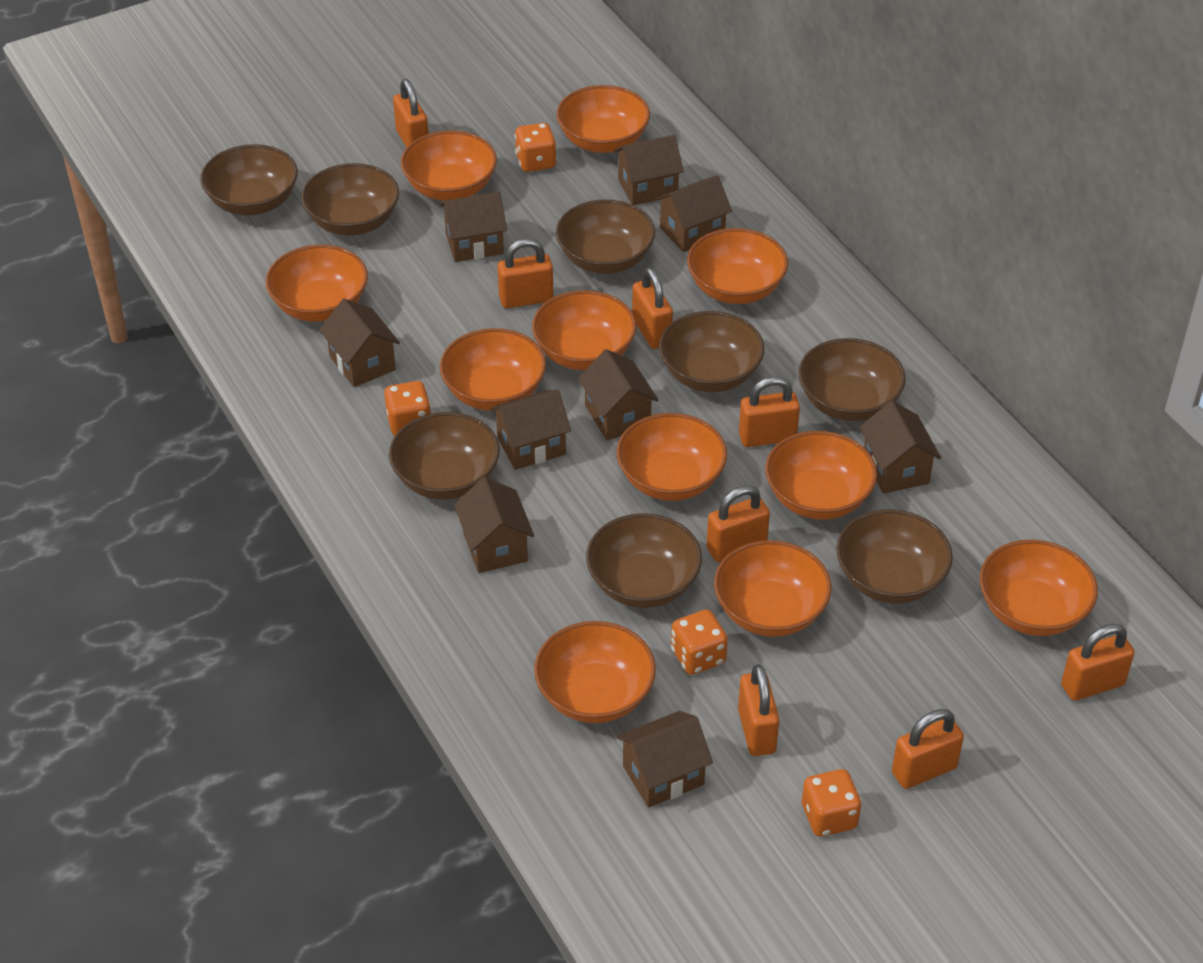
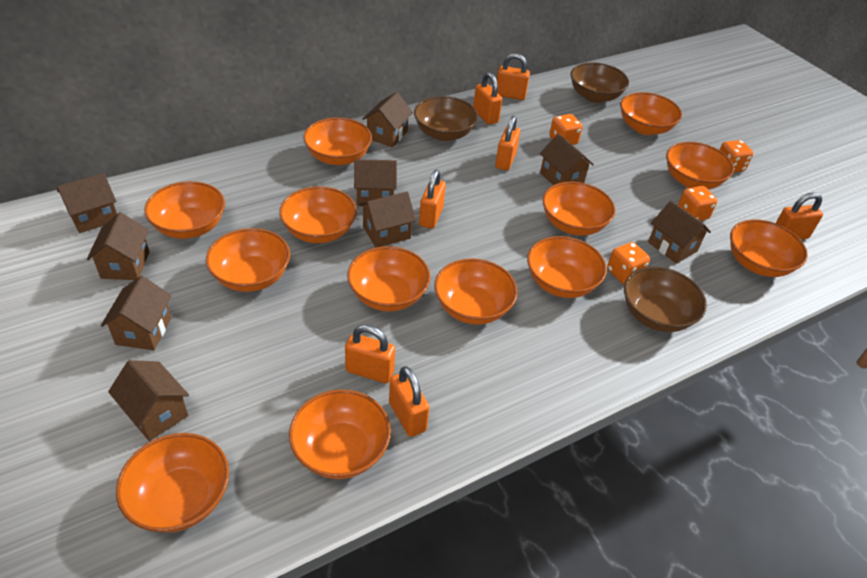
brown bowl: [200,144,298,216] [301,163,399,236] [389,412,500,500] [556,199,655,274] [586,513,702,608] [659,311,764,392] [799,338,906,421] [836,509,953,604] = 8 -> [414,96,478,141] [570,62,629,103] [624,267,707,332] = 3
orange bowl: [265,245,368,322] [401,131,497,201] [440,328,546,411] [532,290,636,370] [534,621,656,723] [556,85,650,153] [617,413,727,501] [687,228,788,304] [714,540,831,637] [765,431,877,520] [980,540,1098,636] = 11 -> [116,433,229,533] [144,181,225,239] [206,228,290,292] [279,186,357,243] [289,389,391,479] [303,117,372,165] [347,246,431,311] [434,258,518,325] [527,236,607,298] [542,182,615,236] [620,92,682,135] [666,142,734,189] [730,219,808,277] = 13
orange padlock: [393,79,428,148] [498,239,554,309] [632,267,673,349] [707,485,770,562] [738,664,779,756] [739,376,800,447] [892,709,964,789] [1061,624,1135,701] = 8 -> [345,325,395,384] [389,366,430,437] [419,169,446,229] [473,72,502,125] [495,116,520,171] [497,53,530,100] [776,192,823,239] = 7

